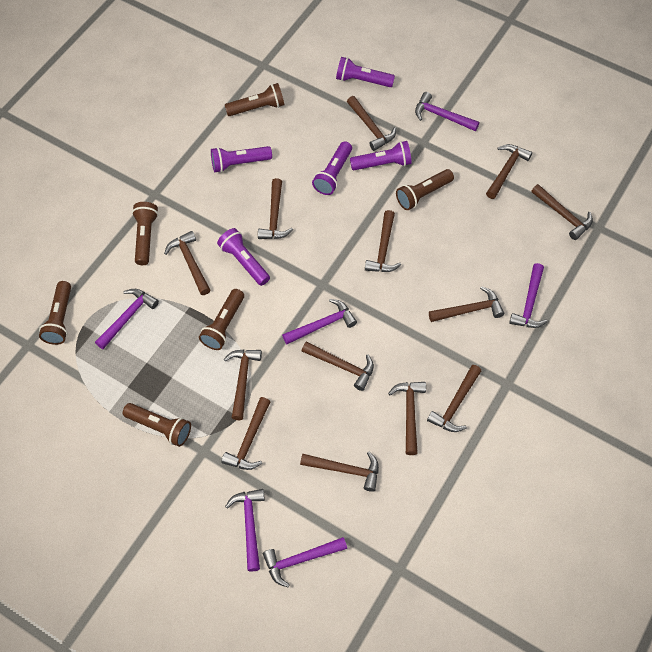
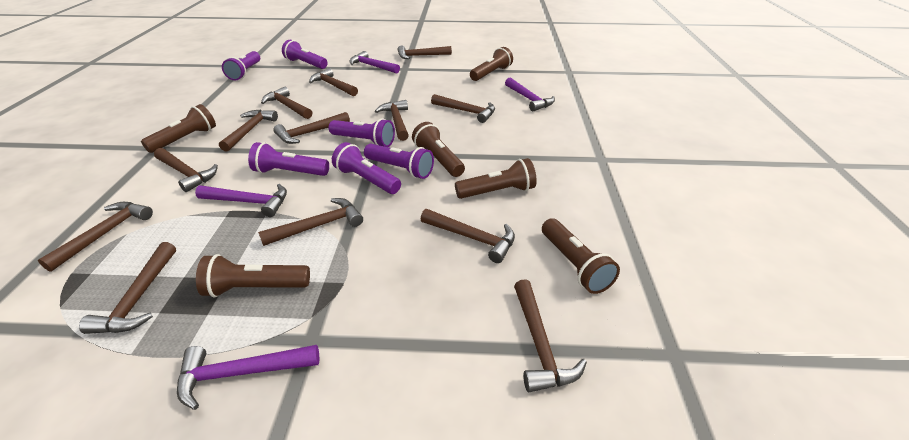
purple flashlight: [211,146,272,173] [217,228,270,286] [312,141,352,195] [336,57,395,87] [350,141,412,170] = 5 -> [222,51,260,80] [248,142,329,176] [282,40,328,69] [329,118,395,147] [332,142,401,194] [364,144,434,179] = 6
purple hammer: [95,289,159,349] [225,489,265,572] [263,537,347,587] [282,299,357,344] [415,92,479,131] [509,263,548,328] = 6 -> [177,345,319,410] [195,184,287,217] [349,51,400,74] [505,77,555,111] = 4

